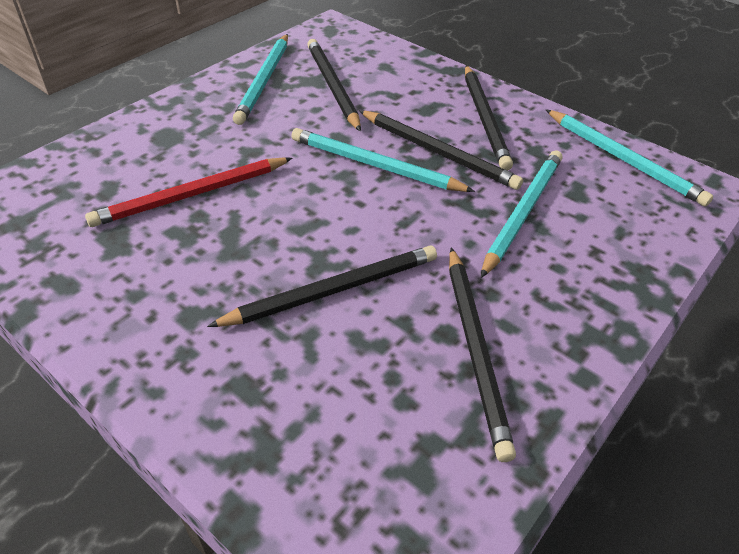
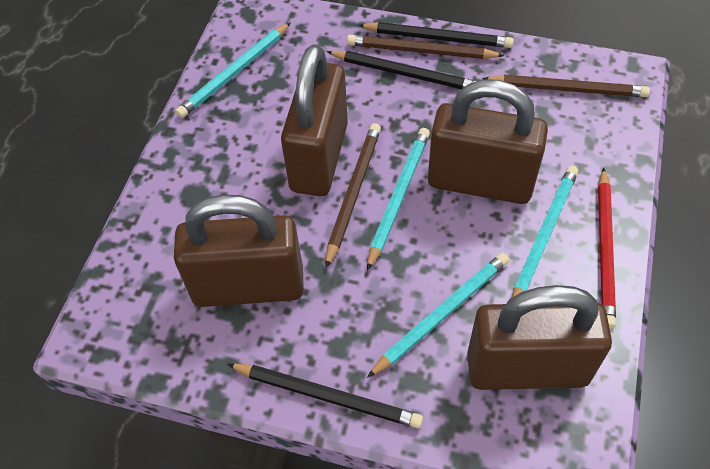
black pencil: [207,246,437,327] [307,39,361,132] [359,110,523,190] [449,247,516,462] [465,65,513,170] = 5 -> [227,364,423,428] [326,51,476,89] [358,22,514,48] = 3
brown padlock: none = 0 -> [174,194,304,307] [281,44,348,196] [428,79,548,204] [467,285,612,390] = 4
brown pencil: none = 0 -> [326,123,381,268] [347,35,505,59] [482,75,650,97] = 3

